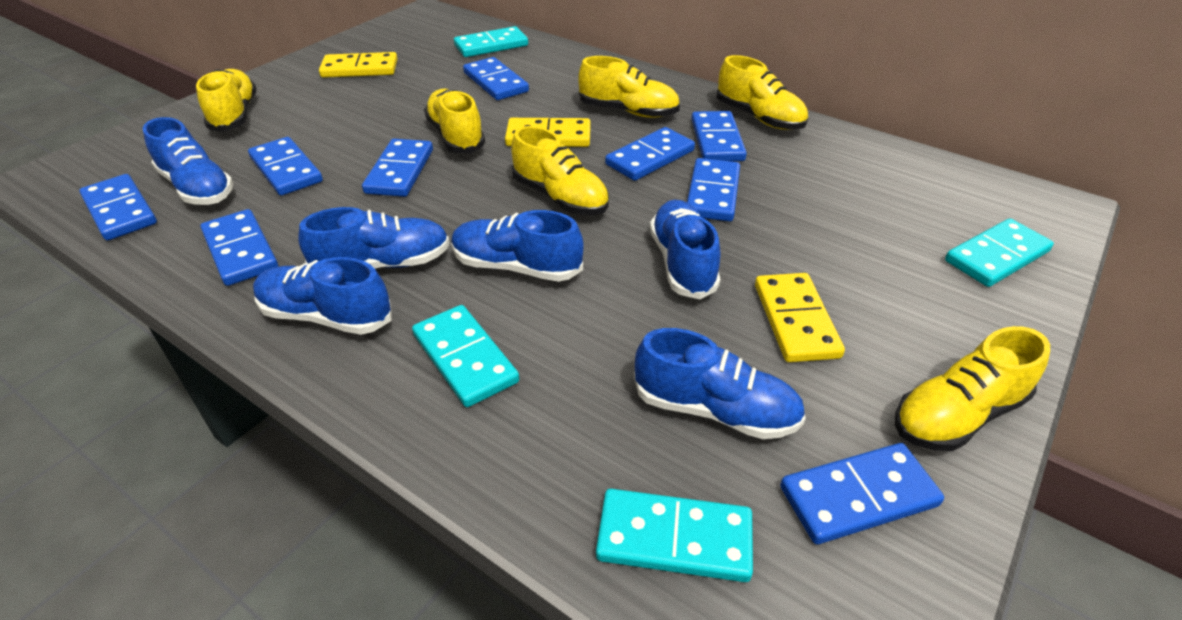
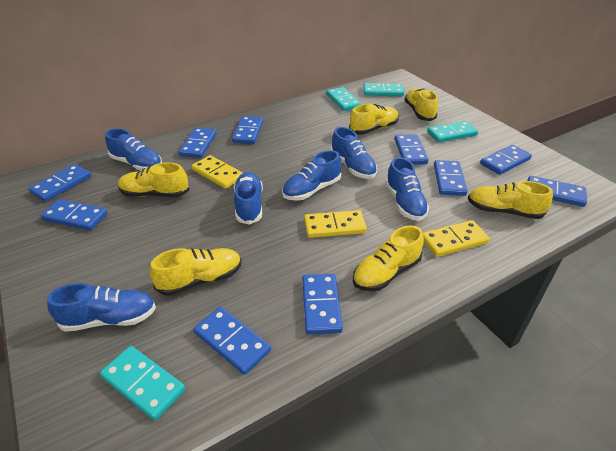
blue domino: [79,174,157,241] [200,209,278,286] [248,137,323,196] [362,139,433,197] [463,57,529,100] [605,127,695,181] [687,158,740,222] [691,111,747,161] [780,443,944,544] = 9 -> [29,164,91,202] [40,199,108,230] [179,128,217,158] [193,307,271,375] [232,116,263,144] [302,274,343,334] [395,134,429,165] [434,160,467,196] [480,145,532,175] [528,176,587,207] = 10

